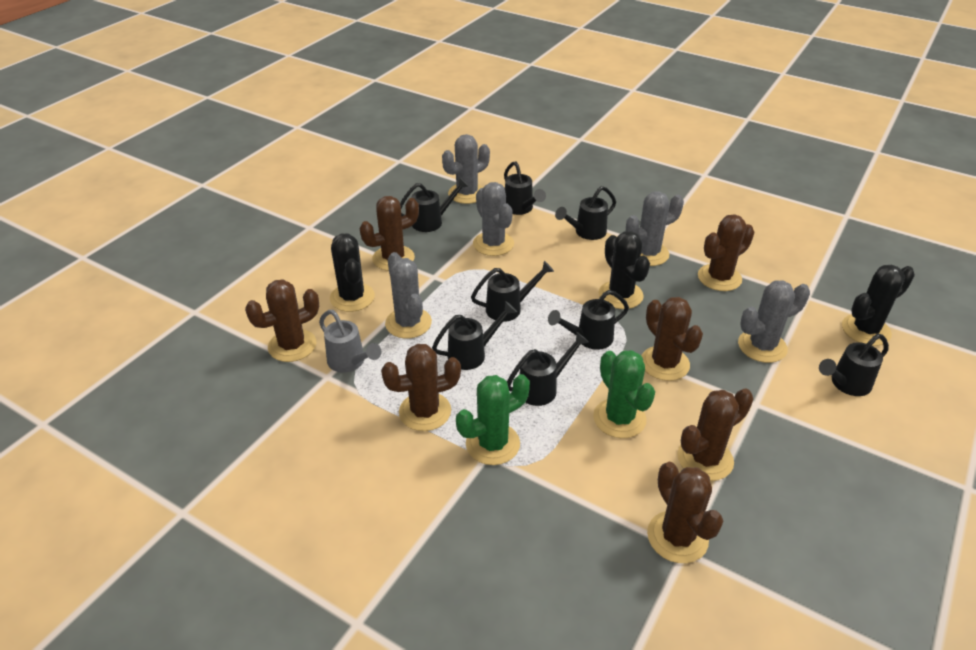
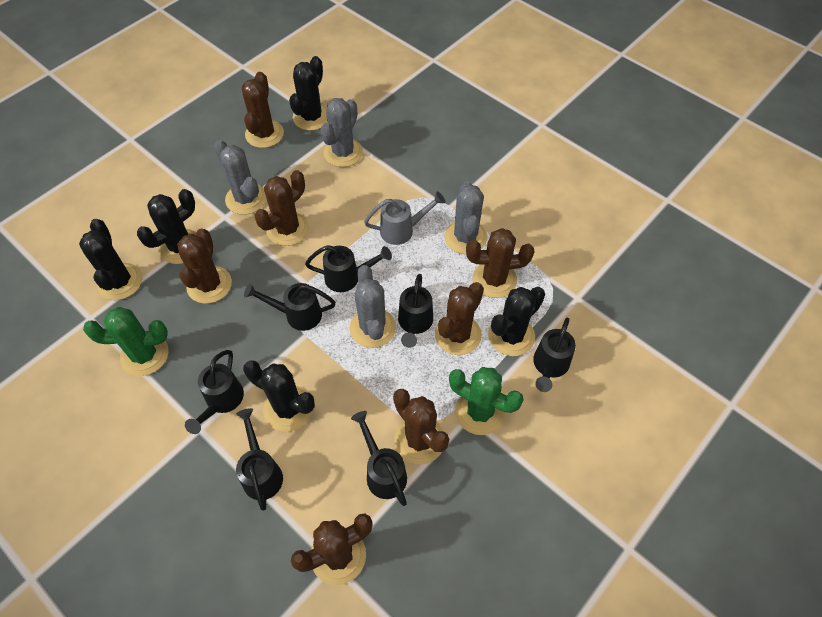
black cactus: [330,234,375,312] [598,231,650,309] [842,265,915,346] = 3 -> [79,219,142,300] [137,189,197,264] [243,360,315,432] [289,56,328,131] [488,287,545,356] = 5
black watering can: [400,177,469,232] [432,301,517,370] [471,261,554,322] [504,161,546,215] [507,332,589,406] [548,290,629,350] [555,186,616,240] [819,334,889,396] = 8 -> [185,350,244,434] [236,408,283,511] [244,283,336,331] [305,245,392,292] [351,411,407,506] [398,274,433,348] [533,317,576,392] = 7
grey cactus: [385,252,432,338] [442,134,490,204] [473,182,514,256] [626,191,684,266] [738,280,810,363] = 5 -> [214,140,266,215] [320,98,363,167] [350,265,396,348] [444,181,487,254] = 4

